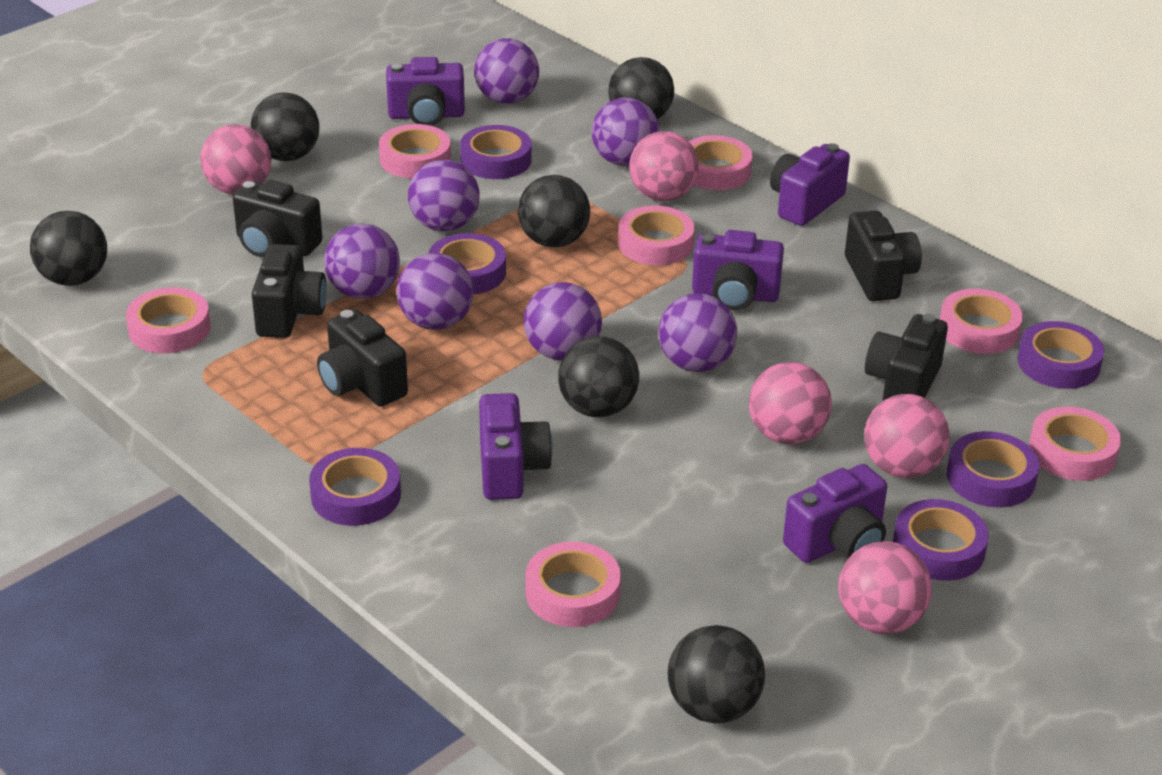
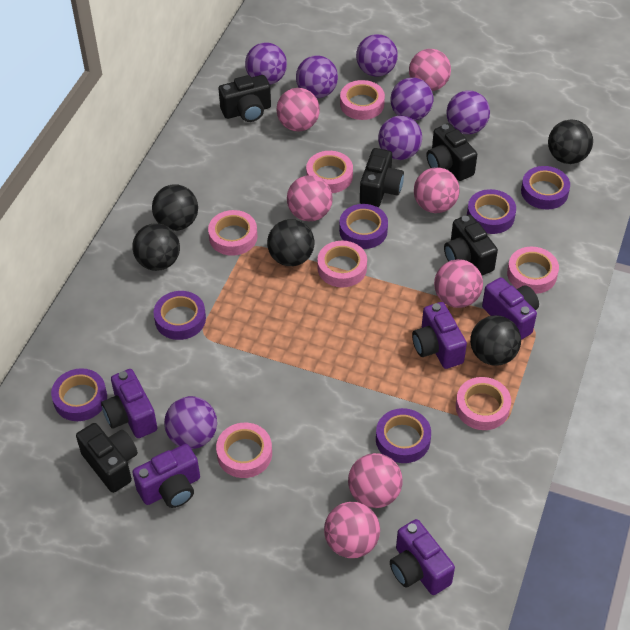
black ball: [30,211,107,286] [251,93,319,161] [518,175,590,247] [558,336,639,417] [608,57,674,119] [668,625,765,723] = 6 -> [133,223,180,271] [152,184,198,231] [267,219,314,266] [470,315,521,366] [548,119,593,164] = 5
pink ball: [200,124,271,194] [629,131,699,201] [749,362,832,444] [838,541,932,634] [864,394,950,478] = 5 -> [276,88,320,131] [287,175,333,221] [324,502,380,558] [348,453,403,508] [409,49,451,91] [414,167,459,213] [434,259,483,308] = 7

